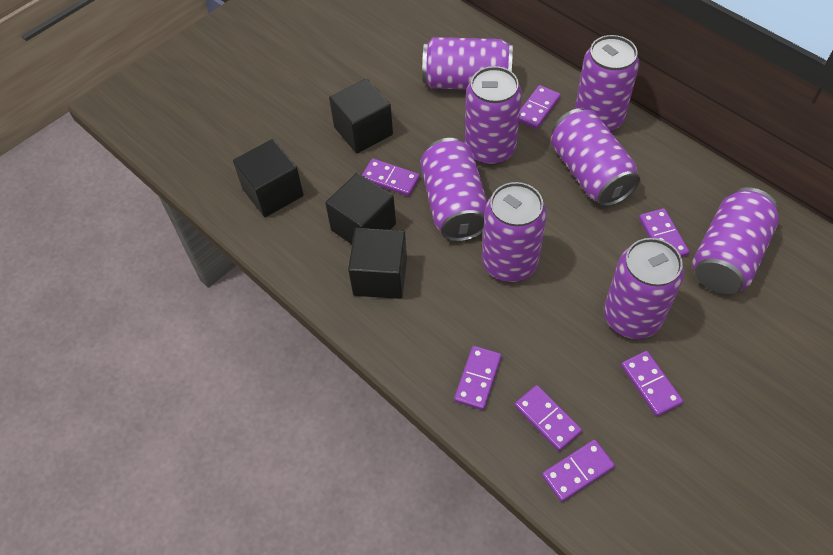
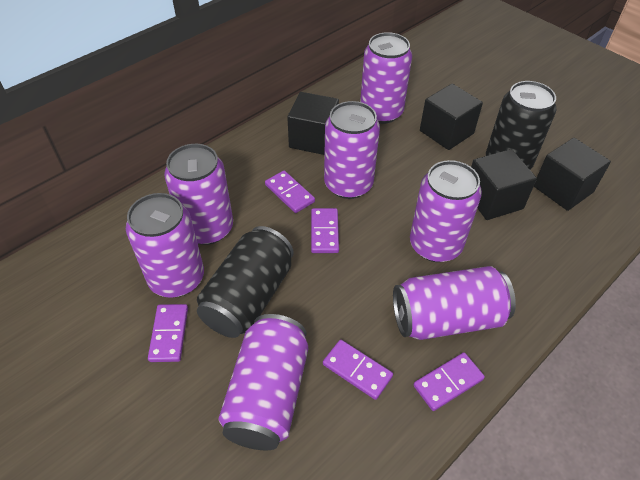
black can: none = 0 -> [197,226,294,338] [486,81,556,170] = 2
purple can: [420,138,487,242] [422,37,513,90] [465,66,522,165] [482,182,547,282] [551,108,640,207] [575,35,639,131] [604,238,684,339] [692,187,779,294] = 8 -> [126,193,204,298] [164,144,233,245] [218,314,308,451] [324,101,380,199] [360,32,412,124] [393,266,516,340] [410,160,482,262] = 7
purple domino: [362,158,420,196] [454,346,502,410] [514,385,582,451] [519,85,561,129] [542,440,615,502] [621,351,683,416] [639,208,690,257] = 7 -> [148,304,188,362] [265,171,315,213] [311,208,339,253] [323,340,393,400] [413,352,485,411] = 5

